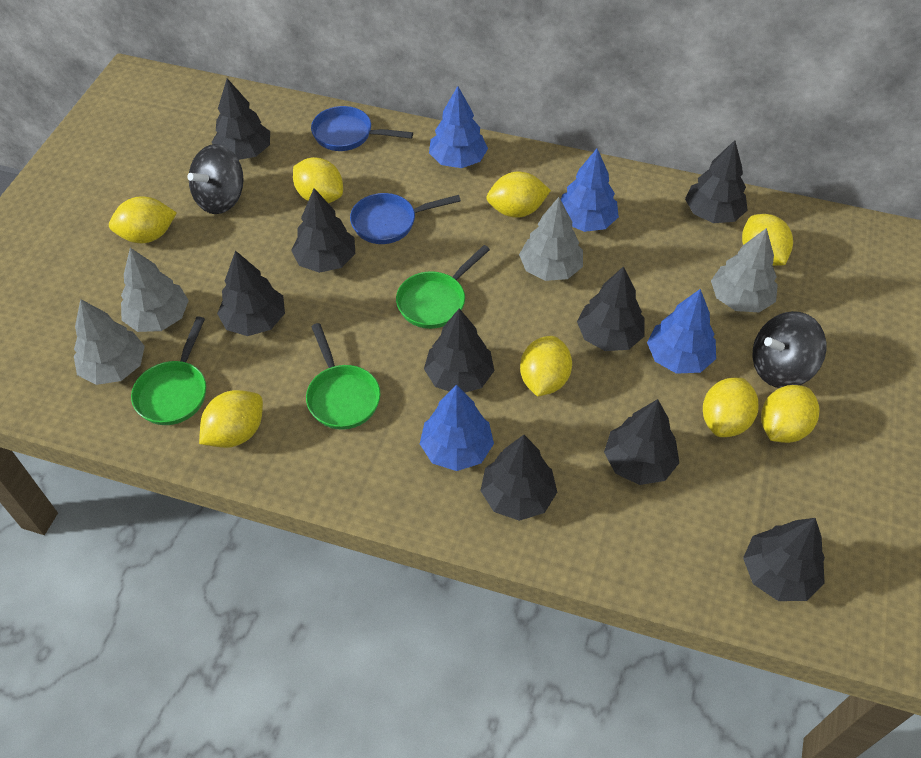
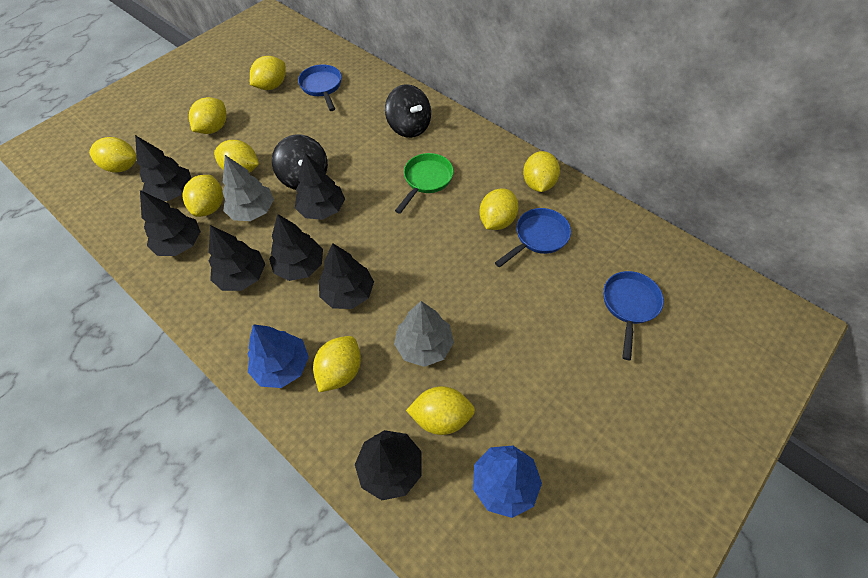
black tree: [212,78,270,160] [217,250,285,336] [291,188,355,273] [424,308,494,393] [480,435,557,521] [577,266,645,351] [604,399,679,485] [685,140,748,223] [743,518,825,601] = 9 -> [135,135,192,201] [140,190,201,256] [209,225,265,291] [269,214,323,281] [295,153,345,220] [319,243,374,309] [355,430,422,500] = 7
blue pan: [311,106,413,151] [350,193,461,244] = 2 -> [298,64,342,111] [495,208,571,267] [603,271,664,360] = 3
blue tree: [420,385,494,471] [429,86,488,168] [560,149,619,232] [647,289,716,374] = 4 -> [247,324,309,388] [473,446,542,518] = 2
green pan: [131,316,206,425] [306,323,381,430] [396,245,490,329] = 3 -> [395,153,454,214] = 1
grey tree: [74,299,145,385] [121,248,189,332] [519,197,583,281] [711,228,778,312] = 4 -> [223,155,274,221] [394,301,454,367] = 2
yellow lemon: [109,196,177,243] [199,390,263,448] [293,157,343,203] [486,171,551,218] [520,336,572,397] [703,378,759,437] [742,214,793,266] [761,385,819,443] = 8 -> [89,137,137,173] [182,175,223,217] [189,97,227,134] [214,140,259,173] [250,56,286,90] [313,336,361,392] [406,386,475,435] [479,188,519,230] [523,151,560,192] = 9

